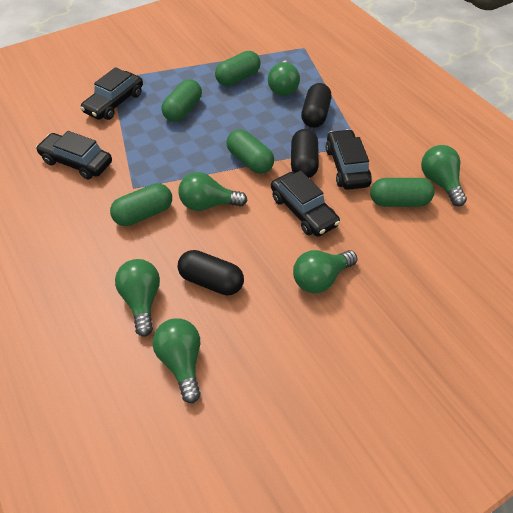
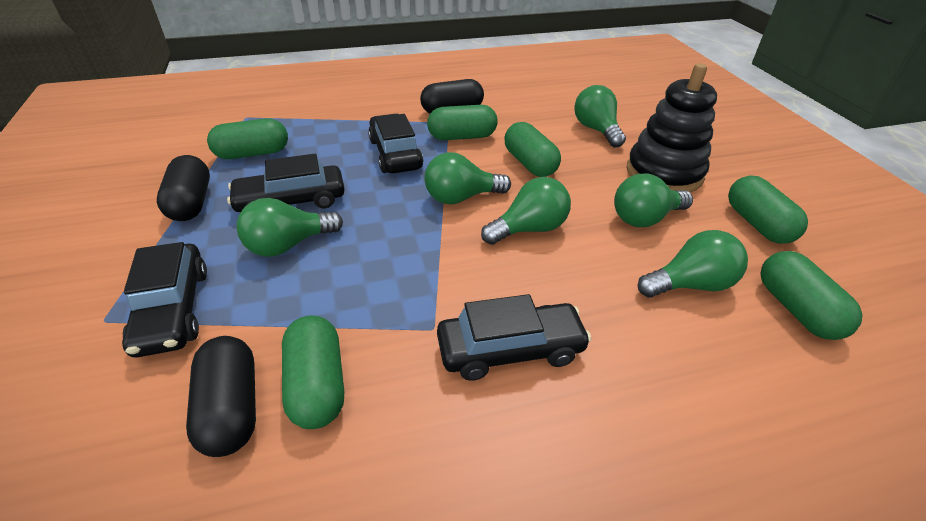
black stacking toy: none = 0 -> [627,63,717,192] = 1
green capsule: [110,183,172,226] [161,79,202,122] [215,51,261,86] [226,129,274,174] [370,178,435,207] = 5 -> [207,118,288,159] [282,315,344,429] [427,105,498,140] [504,122,561,177] [728,176,808,244] [761,251,863,340] = 6

